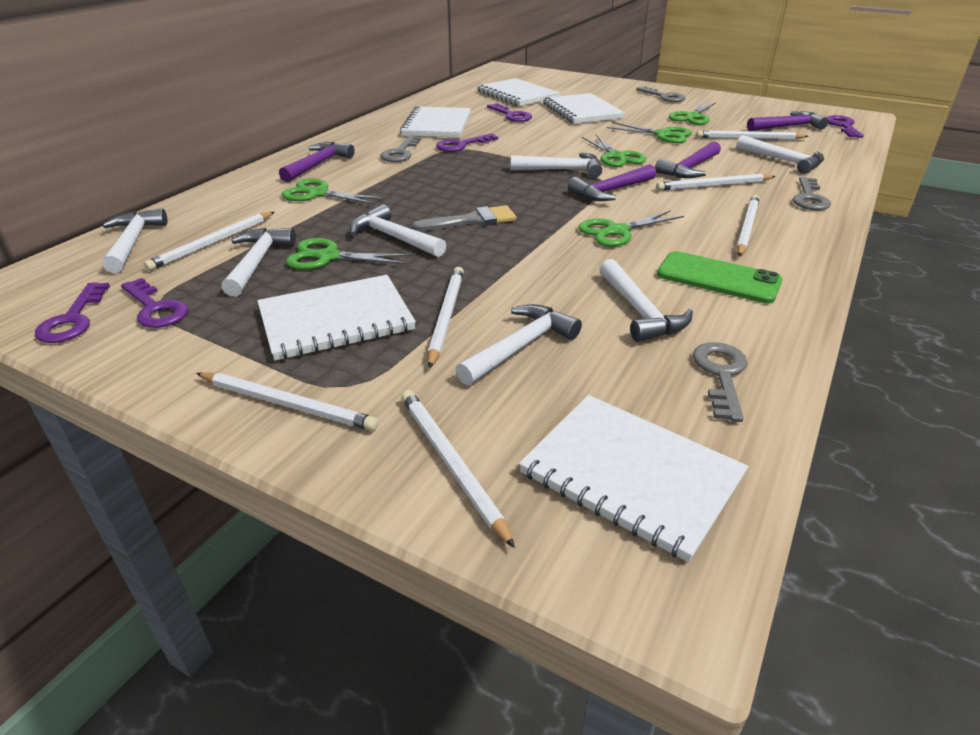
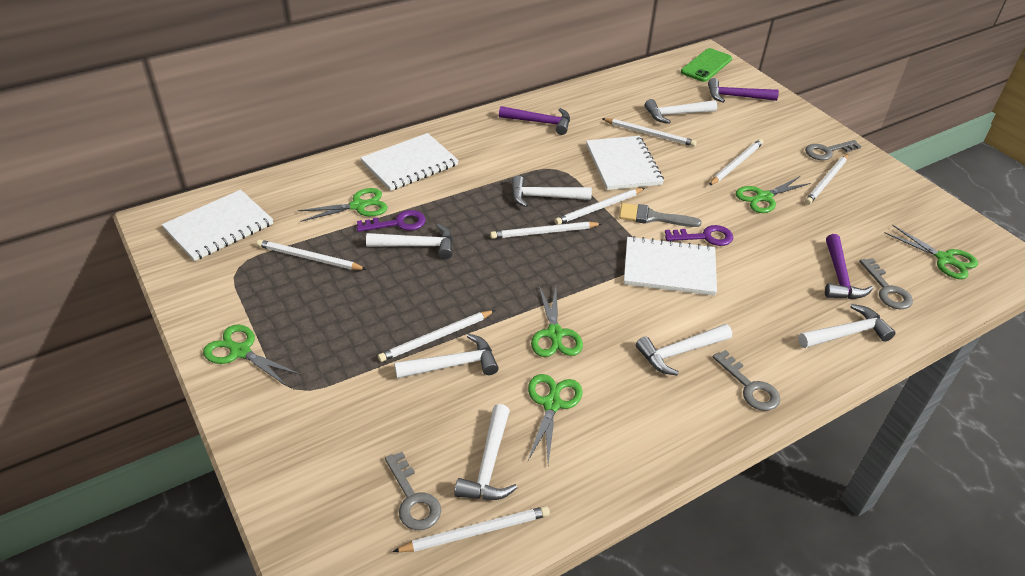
purple hammer: [279,142,355,182] [568,164,656,201] [655,142,721,178] [747,111,828,131] = 4 -> [499,106,570,135] [708,78,779,103] [825,234,873,299] = 3
purple key: [35,282,110,343] [121,278,189,328] [436,133,498,152] [487,103,532,122] [827,115,864,138] = 5 -> [356,210,426,232] [665,225,733,246] = 2
white notebook: [257,275,416,360] [400,106,471,138] [477,78,560,106] [519,395,748,562] [543,93,625,124] = 5 -> [162,190,273,261] [360,133,459,191] [586,136,664,190] [624,236,717,296] = 4
white pencil: [144,212,274,271] [196,372,379,431] [401,390,515,548] [428,267,464,369] [656,174,776,191] [697,130,809,140] [736,195,760,257] = 7 -> [256,239,367,270] [378,310,495,362] [393,506,550,552] [490,222,602,239] [555,188,645,225] [602,118,697,147] [709,139,763,185] [805,154,848,205] = 8

